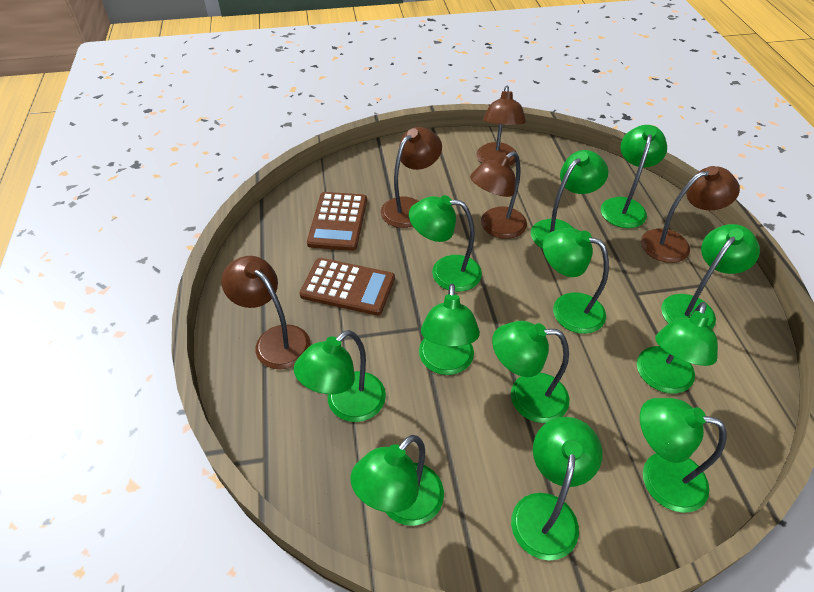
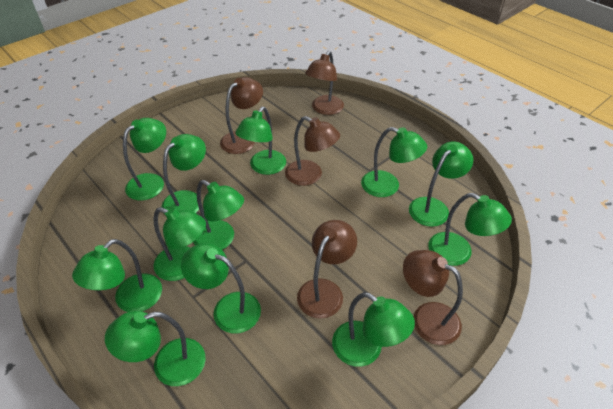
brown calculator: [299,258,395,315] [307,192,367,251] = 2 -> none = 0

